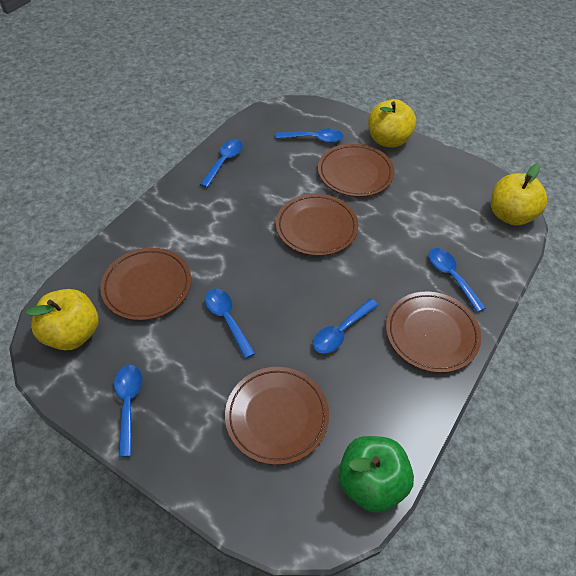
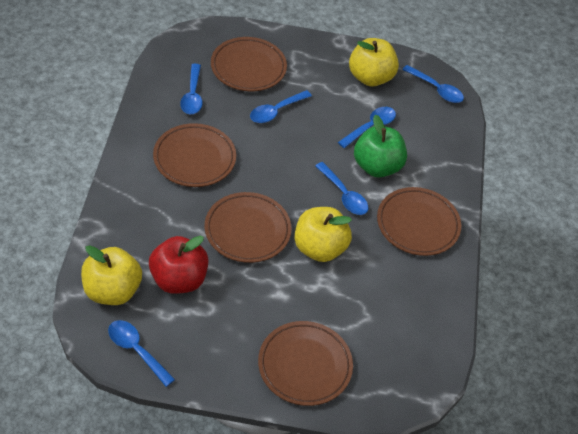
red apple: none = 0 -> [149,236,209,294] = 1

